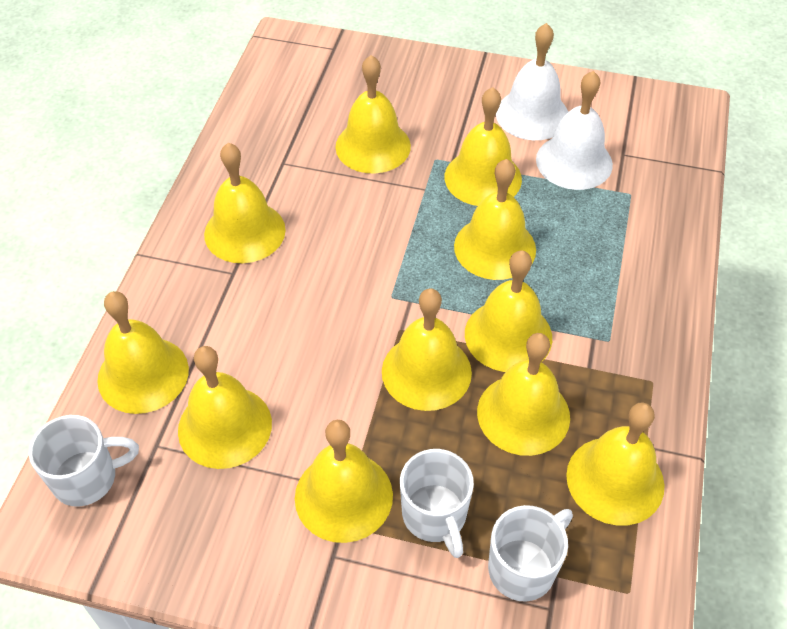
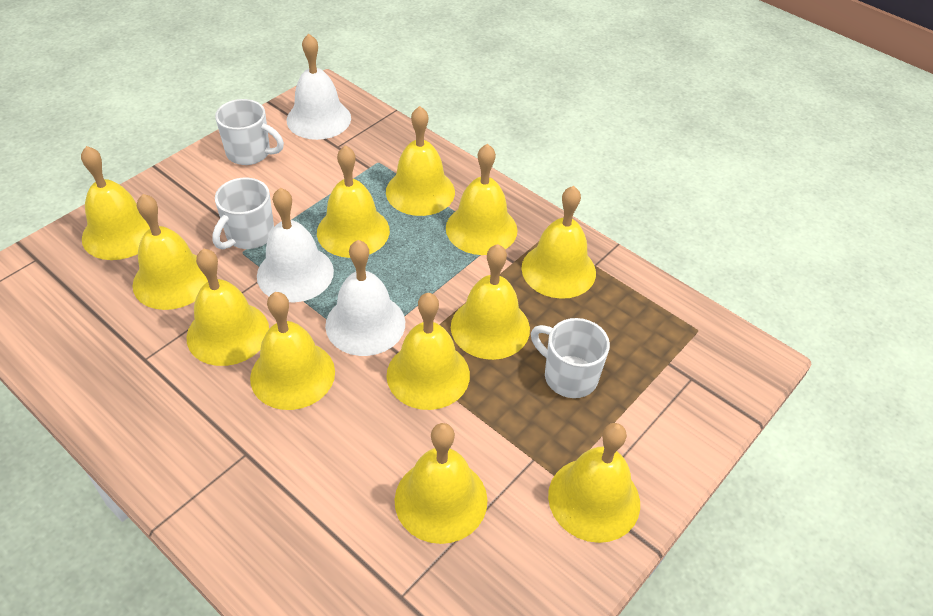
white bell: [496,23,568,140] [536,71,613,190] = 2 -> [257,188,334,302] [287,34,351,140] [325,240,405,356] = 3
yellow bell: [97,291,189,414] [178,346,272,469] [204,143,286,263] [295,420,393,543] [335,55,411,174] [382,288,472,411] [445,87,522,206] [454,159,536,280] [465,250,552,372] [477,333,570,456] [566,402,665,526] = 11 -> [81,146,150,260] [133,194,208,310] [186,248,269,366] [250,292,335,410] [317,145,390,258] [386,106,455,216] [387,293,470,410] [395,423,488,544] [446,144,517,255] [451,244,530,360] [522,186,596,299] [548,423,640,543] = 12

